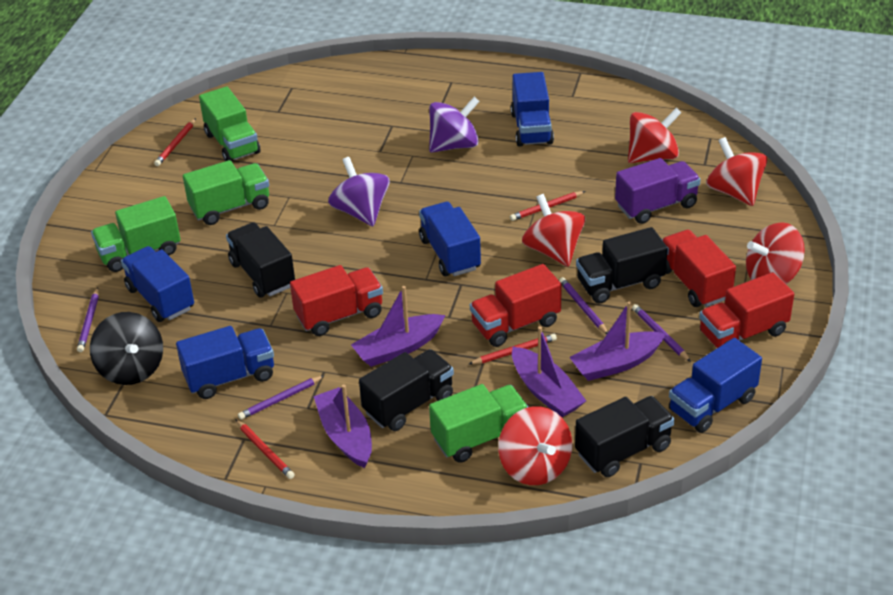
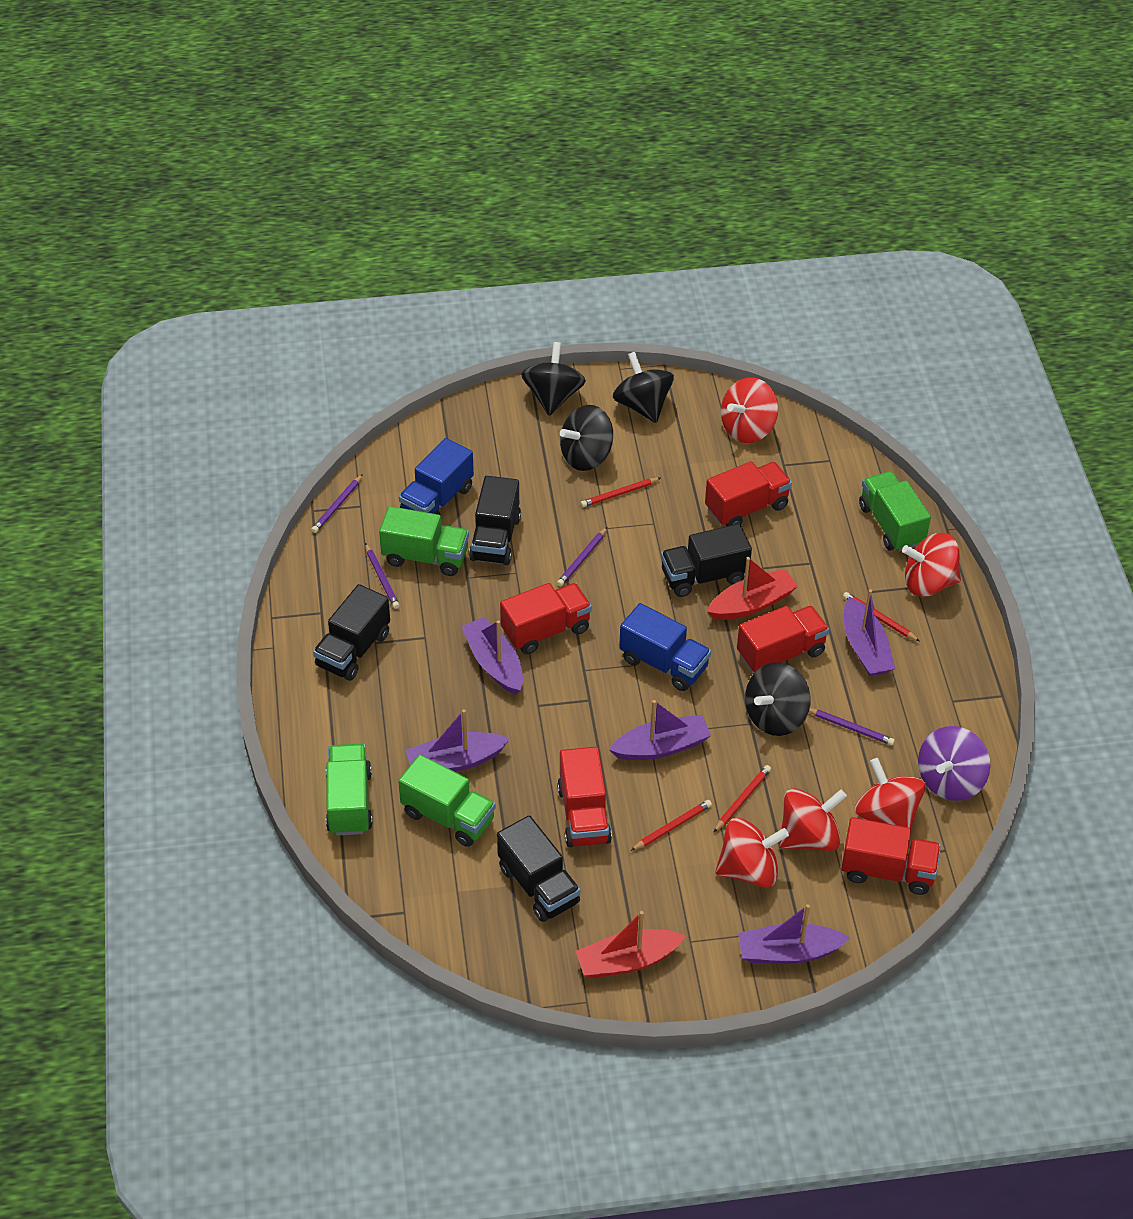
black spinning top: [90,312,163,385] = 1 -> [521,342,586,416] [560,405,613,471] [613,352,674,423] [745,662,811,736] = 4
blue truck: [121,246,194,322] [176,326,274,399] [419,202,481,276] [511,72,554,147] [669,338,762,433] = 5 -> [399,438,474,515] [619,603,711,691] = 2
purple boat: [314,384,372,468] [351,286,445,367] [512,326,586,417] [569,301,666,381] = 4 -> [406,709,510,772] [461,617,523,695] [608,700,711,760] [738,904,850,964] [844,589,895,676] = 5
purple spinning top: [328,157,390,226] [429,97,480,153] = 2 -> [918,726,990,801] = 1
purple truck: [615,158,701,224] = 1 -> none = 0
red boat: none = 0 -> [575,911,686,978] [706,557,798,620] = 2
red truck: [290,265,383,336] [470,264,562,347] [662,229,736,307] [699,272,794,348] = 4 -> [500,583,592,654] [557,747,612,847] [705,461,792,526] [737,606,829,673] [841,817,941,895] = 5

